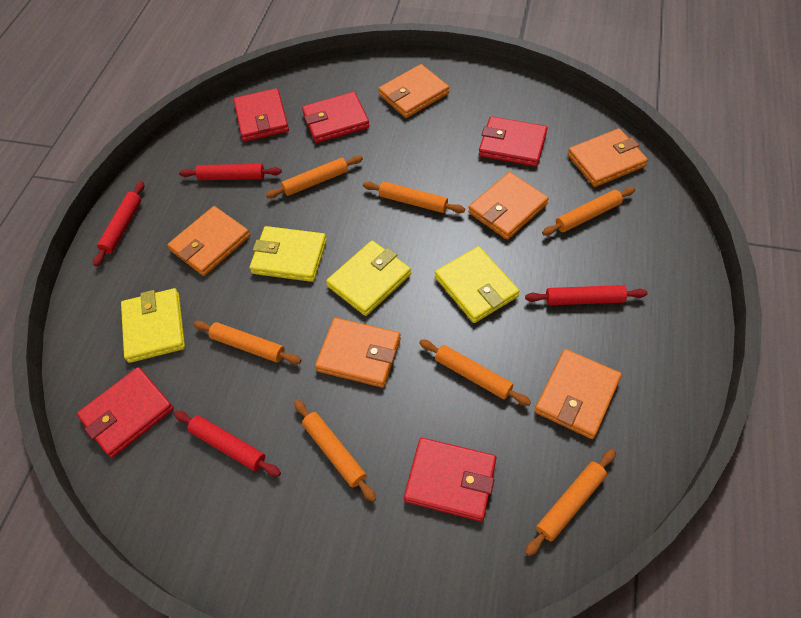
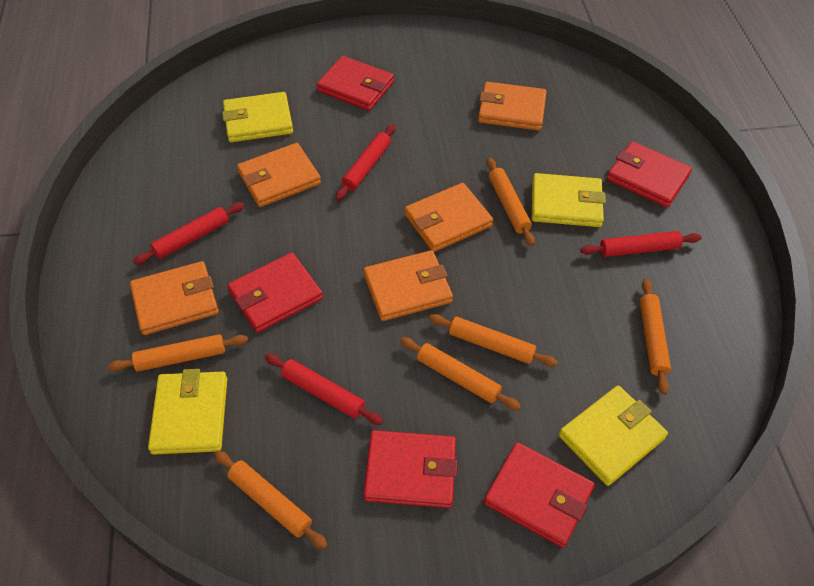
orange rolling pin: [193,321,301,364] [266,155,363,198] [294,400,376,502] [363,181,465,213] [419,340,531,406] [525,449,616,556] [542,187,635,236] = 7 -> [108,334,248,372] [214,450,328,549] [400,337,521,410] [429,314,558,367] [486,157,535,246] [639,278,671,395] = 6
orange wallet: [167,206,250,276] [315,318,401,388] [378,64,449,118] [468,172,549,240] [535,349,622,439] [568,128,648,187] = 6 -> [130,261,219,335] [237,143,321,207] [364,250,453,321] [405,183,493,252] [478,82,547,131] = 5

